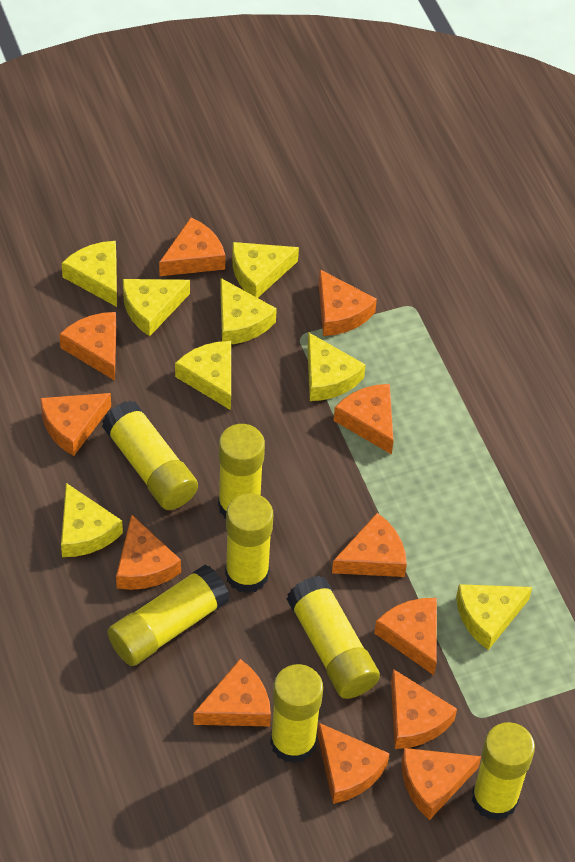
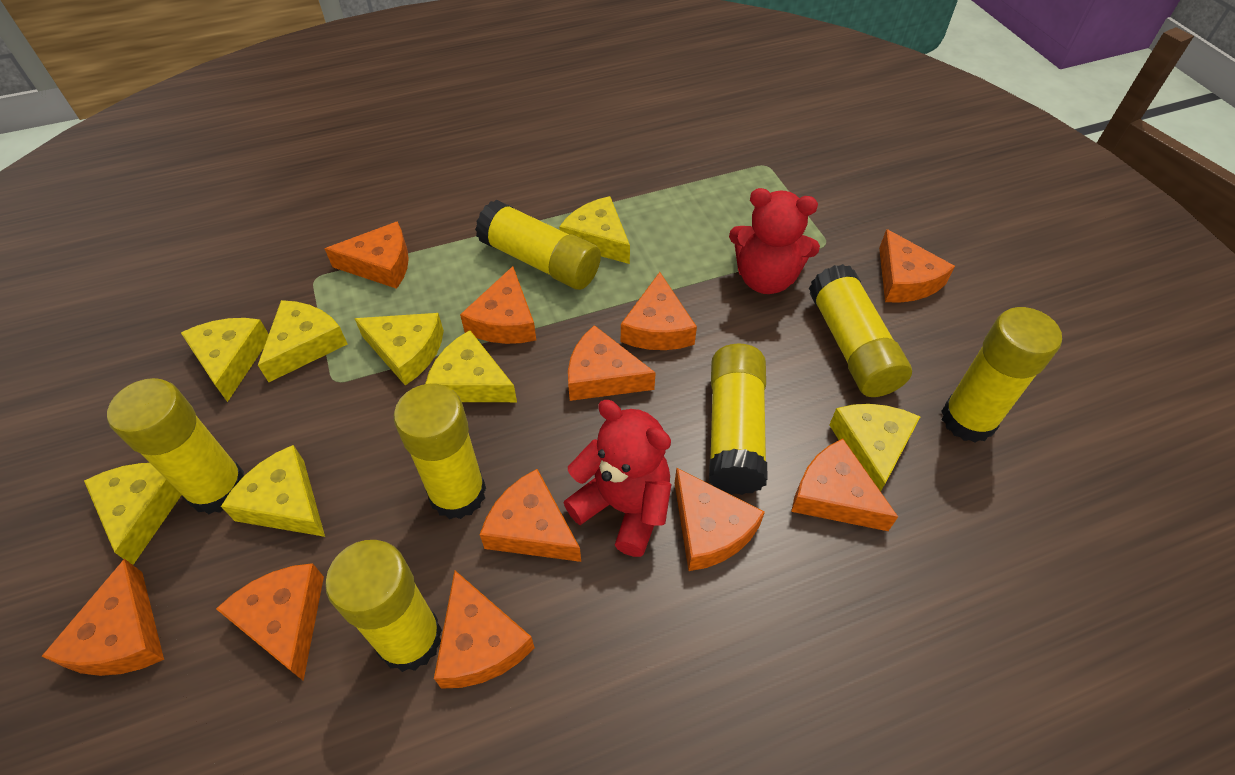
orange cheese: [40,393,111,456] [59,312,116,380] [116,515,181,590] [159,217,226,276] [194,659,271,726] [317,723,390,804] [319,270,377,336] [332,513,407,577] [333,384,393,455] [374,598,437,675] [391,669,457,749] [402,748,481,820] = 12 -> [42,559,164,676] [216,563,324,681] [325,221,409,289] [434,571,535,689] [460,266,536,344] [480,469,581,562] [568,325,656,401] [621,272,697,350] [675,468,765,571] [791,439,898,531] [879,229,955,303] = 11
red teddy bear: none = 0 -> [563,400,671,557] [729,188,820,294] = 2

